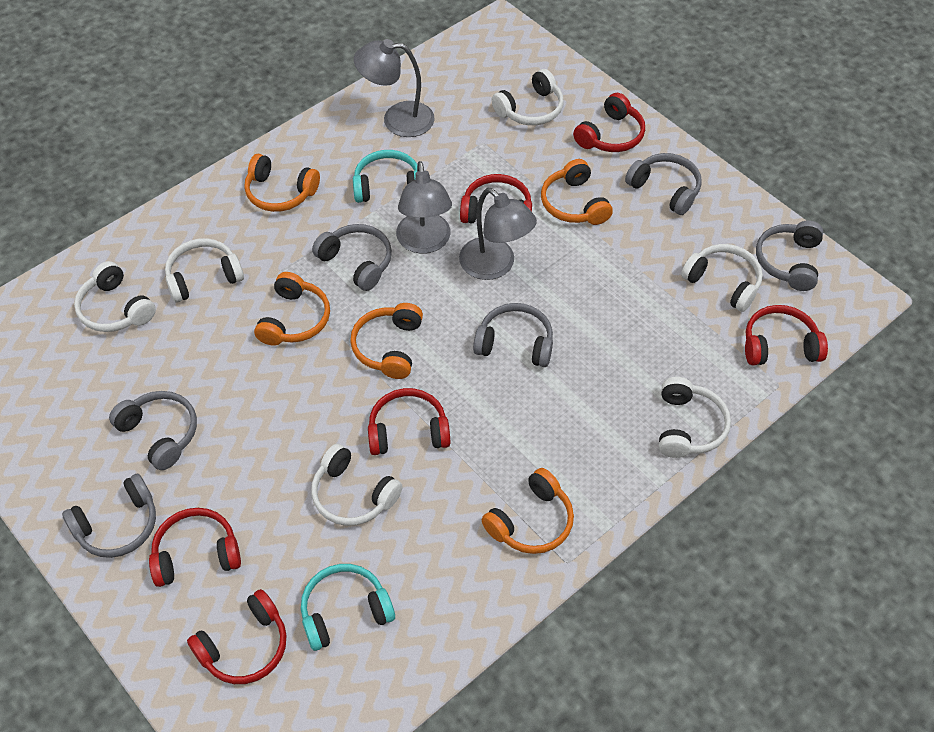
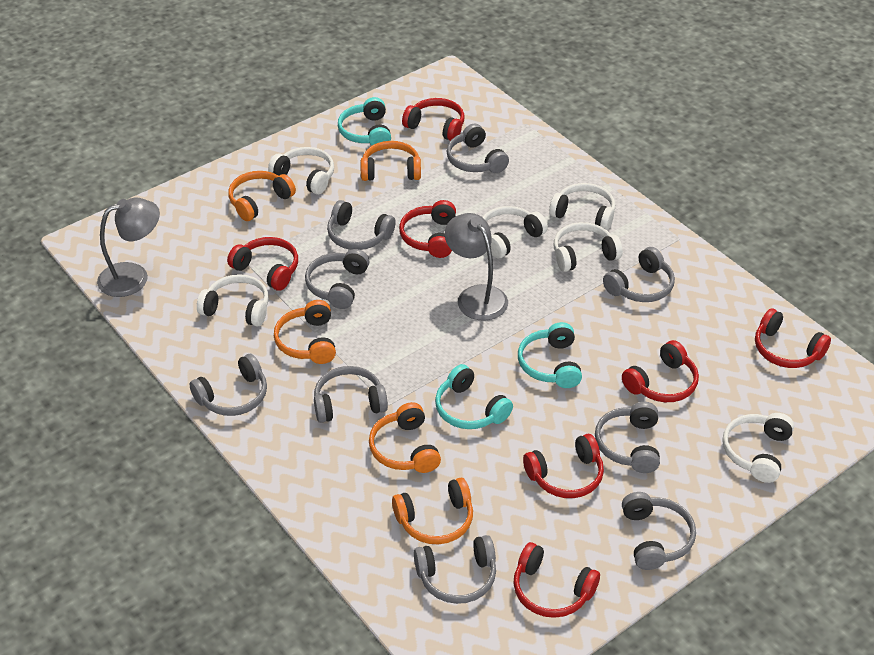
grey headphones: [62,474,156,558] [109,391,197,470] [312,224,392,291] [473,303,553,367] [625,153,702,215] [756,220,823,291] = 6 -> [190,354,267,416] [305,249,369,309] [314,366,388,423] [327,200,396,250] [414,535,496,604] [447,124,509,173] [595,402,660,473] [603,247,675,302] [622,492,696,570] = 9
grey lamp: [354,39,435,137] [396,161,452,253] [459,188,537,280] = 3 -> [97,198,160,297] [445,213,508,321] = 2
red headphones: [149,508,241,587] [187,589,287,684] [368,388,450,455] [460,174,532,224] [573,93,645,152] [745,305,828,365] = 6 -> [227,237,298,291] [399,200,456,258] [402,98,465,141] [513,542,600,618] [523,434,604,498] [622,340,699,402] [755,308,831,368] = 7
turquoise headphones: [301,564,395,651] [353,150,417,203] = 2 -> [338,97,391,145] [435,364,513,429] [518,322,582,388] = 3

